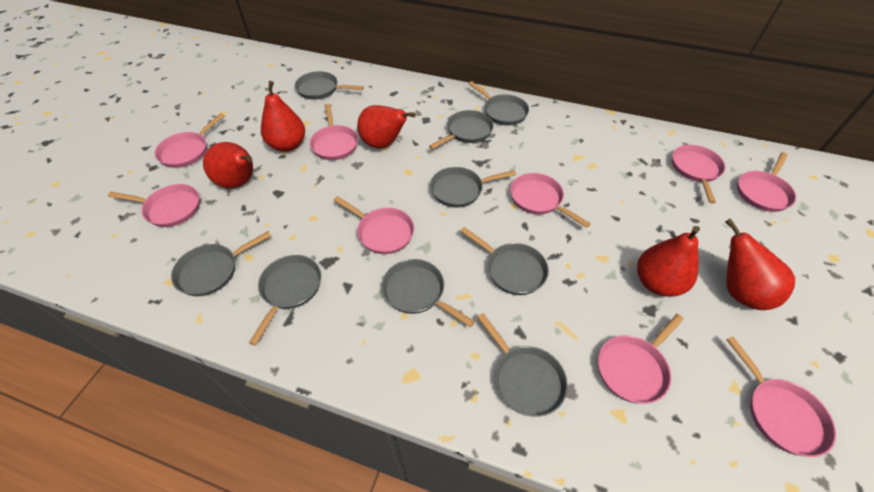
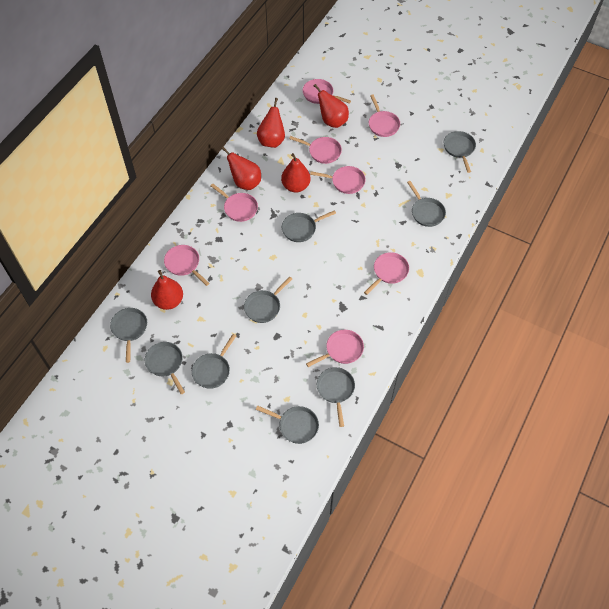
pink pan: [108,184,200,227] [154,113,225,168] [310,104,358,160] [334,196,414,254] [510,173,591,228] [598,314,684,404] [672,145,726,204] [726,337,836,457] [737,152,796,212] = 9 -> [164,245,210,286] [210,183,258,222] [289,136,342,164] [302,79,351,104] [306,330,364,367] [310,166,366,194] [364,252,409,295] [369,94,400,137] = 8

